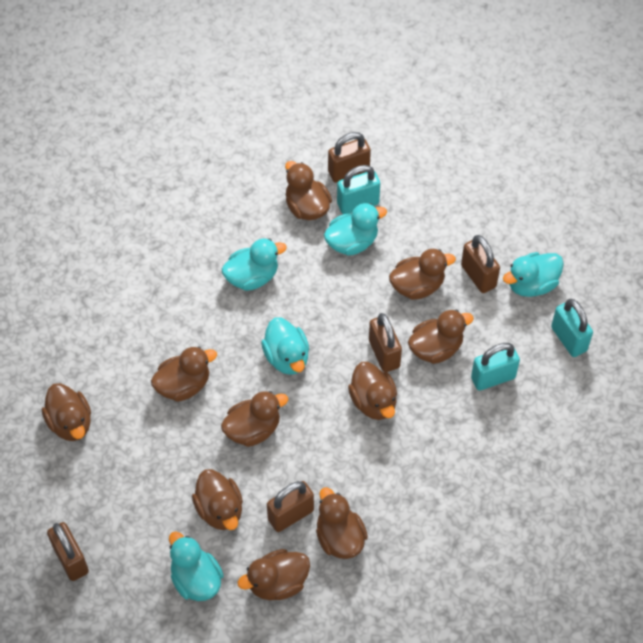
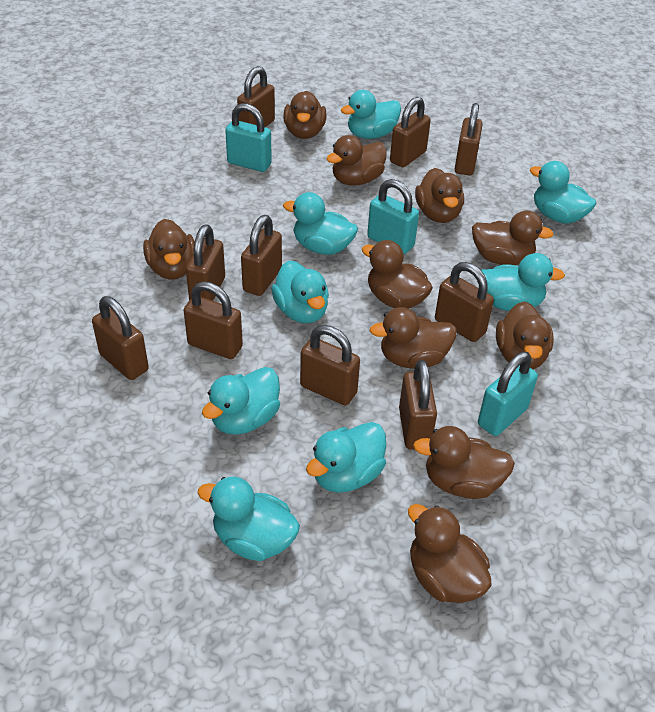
brown padlock: [47,522,89,581] [267,481,314,532] [328,132,371,183] [369,313,402,372] [461,235,500,293] = 5 -> [92,296,149,380] [184,282,243,359] [186,224,225,301] [237,66,275,127] [241,215,282,296] [300,325,360,405] [390,97,431,167] [399,360,437,450] [435,262,494,342] [455,103,483,175] = 10
turquoise duck: [169,532,224,601] [222,238,287,291] [261,317,309,375] [324,203,387,256] [503,252,564,297] = 5 -> [198,477,300,561] [202,367,280,435] [271,260,329,324] [283,192,358,255] [306,422,386,493] [341,90,401,139] [481,253,565,311] [530,161,596,224] = 8

